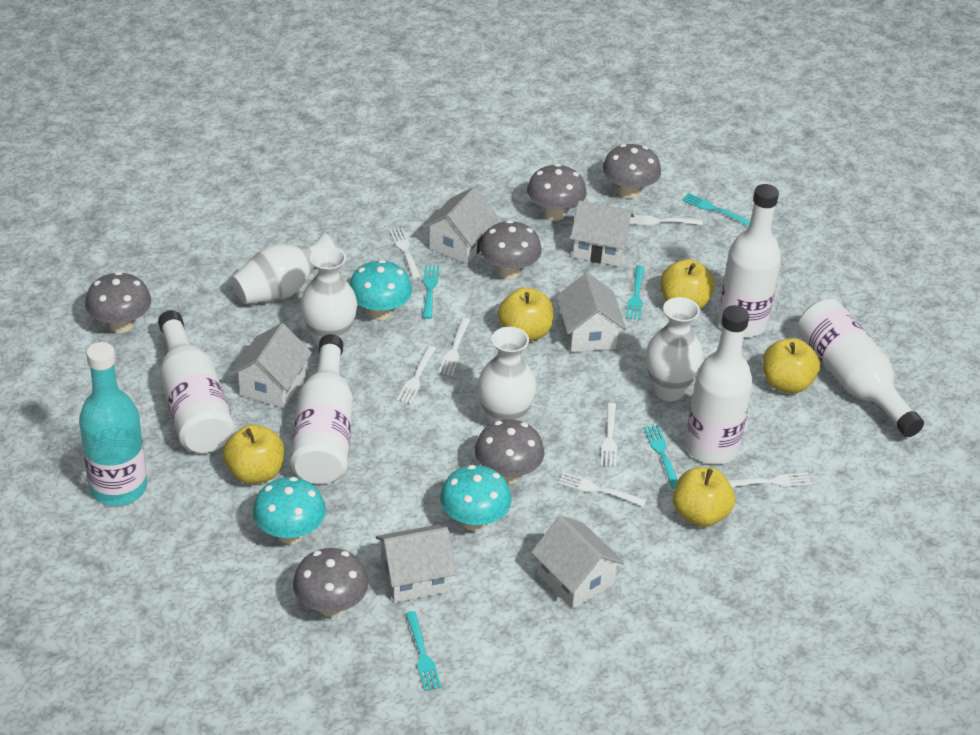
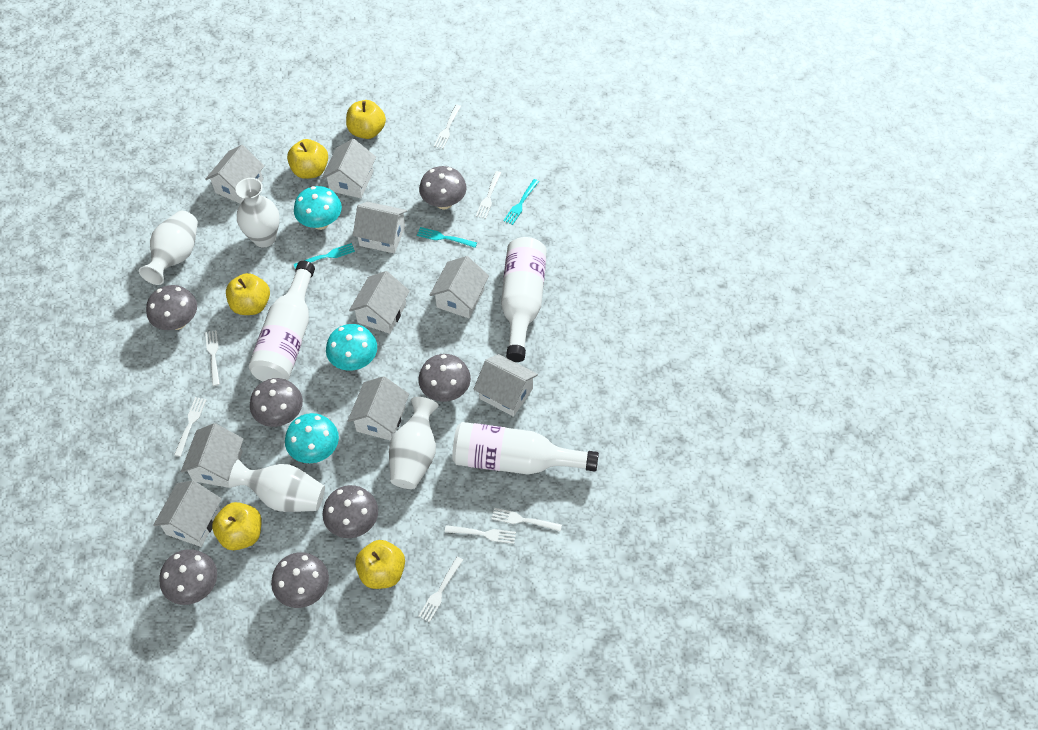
grey mushroom: [85,272,151,333] [293,548,369,617] [475,419,544,484] [480,220,542,279] [527,164,587,221] [603,144,661,199] = 6 -> [146,285,197,330] [159,549,217,605] [250,378,303,427] [271,552,329,608] [322,485,378,538] [418,354,471,402] [419,166,467,209] = 7
turquoise bottle: [79,342,147,506] = 1 -> none = 0
turquoise fork: [405,611,442,691] [423,265,439,319] [626,265,644,320] [644,425,678,489] [682,193,750,226] = 5 -> [294,243,355,269] [417,227,477,248] [503,179,539,225] = 3
white bottle: [158,310,235,453] [290,334,353,484] [685,305,753,464] [718,184,781,338] [797,299,924,437] = 5 -> [249,261,315,382] [452,422,599,475] [501,237,547,362] = 3
white house: [231,323,312,408] [376,525,456,603] [423,187,499,264] [531,516,624,609] [556,273,626,353] [570,200,634,266] = 6 -> [153,480,222,547] [181,423,243,488] [205,145,264,204] [322,139,376,198] [348,376,409,441] [349,271,410,334] [353,202,407,253] [430,256,489,318] [474,354,538,417] = 9

